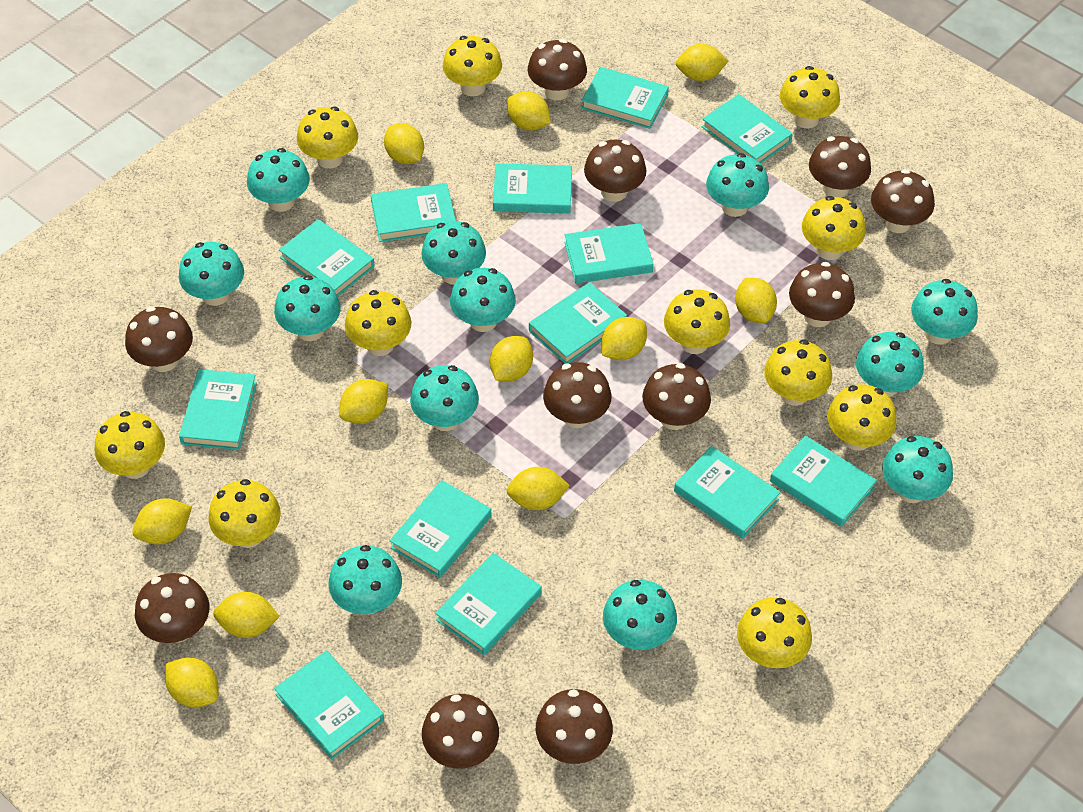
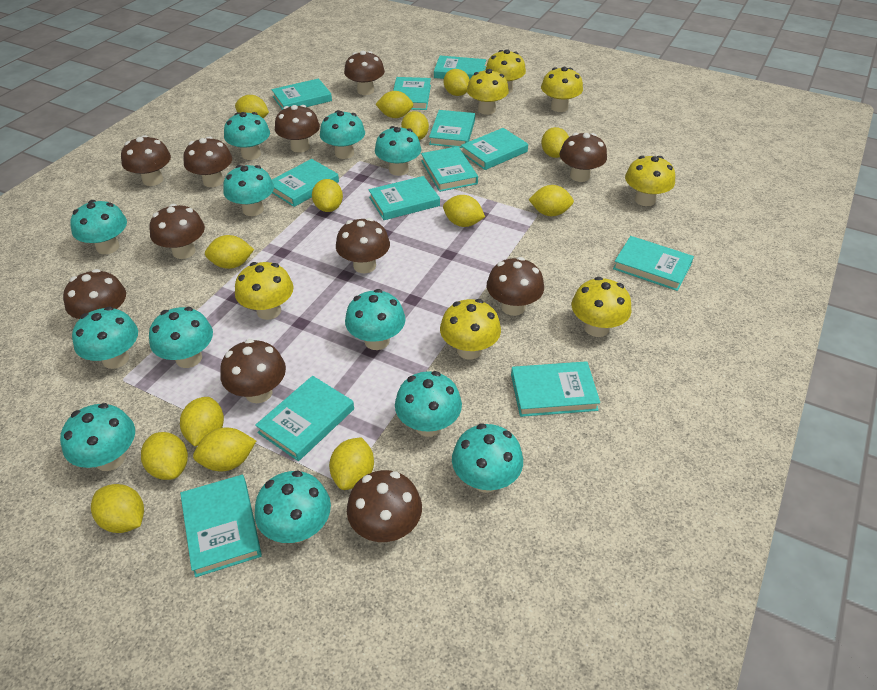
turquoise book: [179,369,257,450] [274,651,384,760] [279,219,375,297] [371,183,456,242] [390,480,491,578] [435,553,542,655] [493,163,572,214] [529,282,627,364] [564,223,653,283] [581,67,669,129] [674,446,781,538] [702,94,793,164] [770,435,877,527] = 13 -> [180,475,262,577] [255,376,354,461] [272,78,332,110] [272,159,339,207] [369,176,440,220] [393,77,431,110] [421,146,478,192] [429,110,475,148] [434,56,486,79] [461,128,528,170] [511,361,600,417] [613,236,694,291] = 12
yellow lemon: [132,498,192,544] [165,657,219,707] [213,592,280,638] [339,379,388,424] [384,123,424,164] [490,336,533,382] [506,467,570,510] [507,91,551,130] [602,317,647,360] [676,44,728,81] [735,278,777,323] = 11 -> [91,484,144,533] [141,432,188,480] [180,397,224,446] [193,428,256,471] [205,235,254,269] [235,95,269,119] [312,179,343,212] [329,437,374,490] [375,91,413,118] [401,111,429,140] [443,195,485,227] [444,69,470,96] [529,185,574,216] [541,127,569,158] = 14
yellow mushroom: [95,411,165,479] [208,479,281,548] [297,107,358,169] [345,290,411,356] [443,36,502,96] [664,289,730,354] [737,597,812,668] [764,339,832,406] [780,66,840,128] [802,196,866,260] [827,384,897,451] = 11 -> [235,262,294,320] [440,299,501,360] [467,69,509,115] [485,49,526,94] [541,67,583,112] [572,277,631,337] [625,156,675,206] = 7

